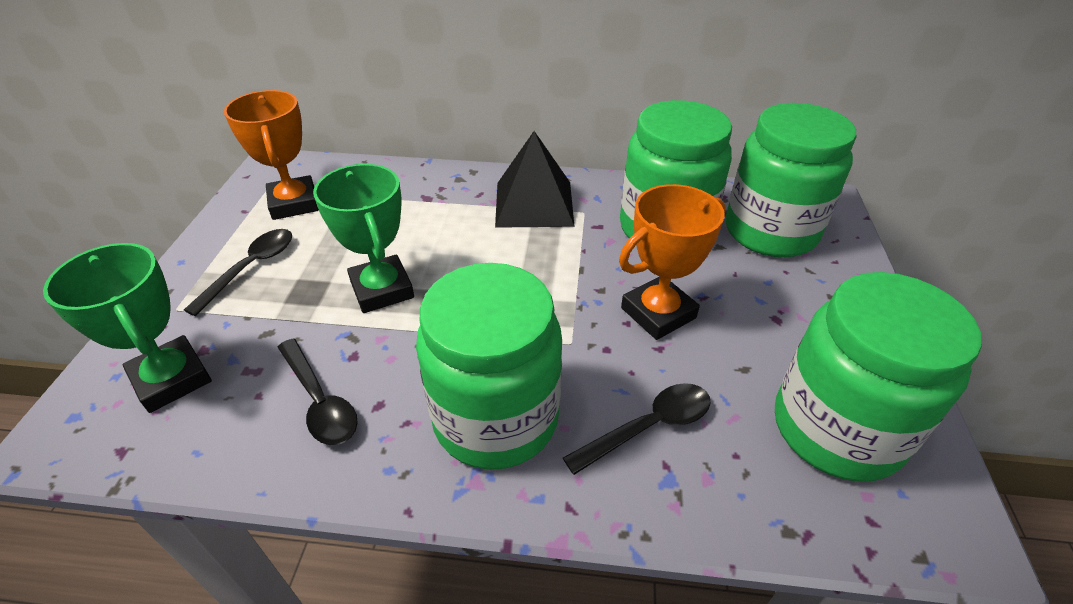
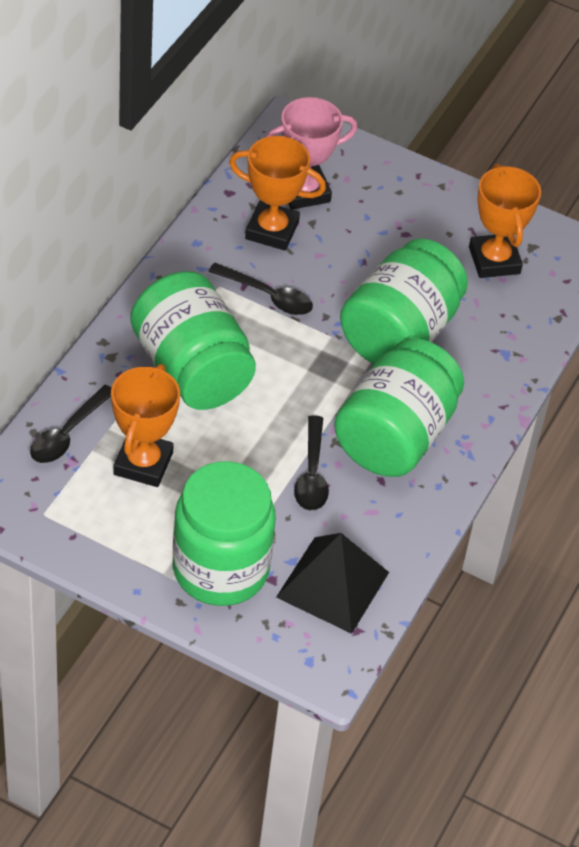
green trophy: [43,243,212,413] [313,164,414,313] = 2 -> none = 0
orange trophy: [224,90,319,220] [619,184,725,340] = 2 -> [111,364,180,487] [229,136,326,251] [469,164,541,278] = 3
pink trophy: none = 0 -> [265,97,358,210] = 1

